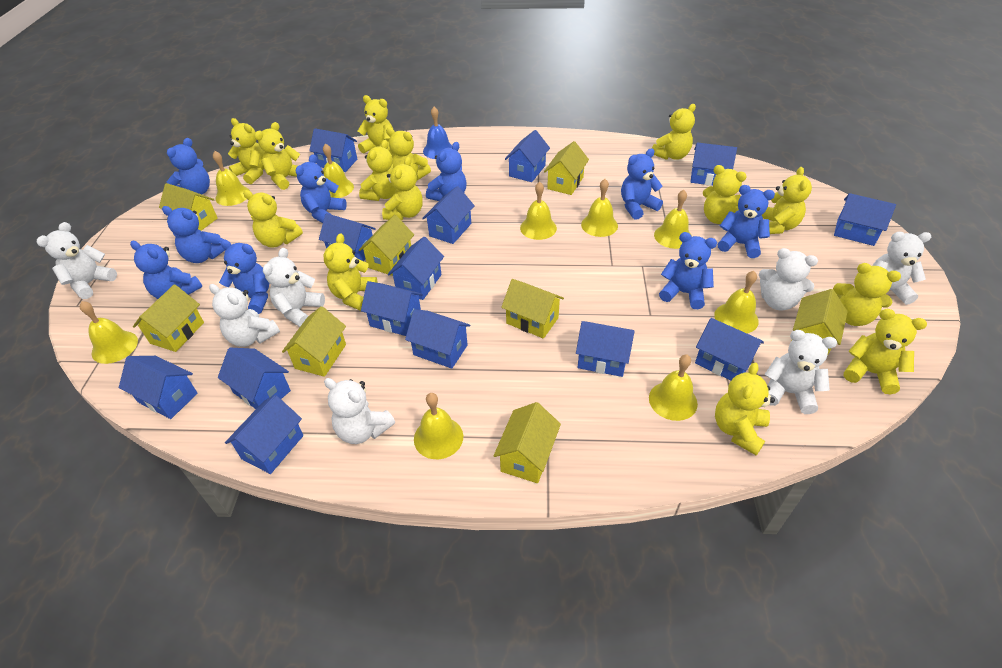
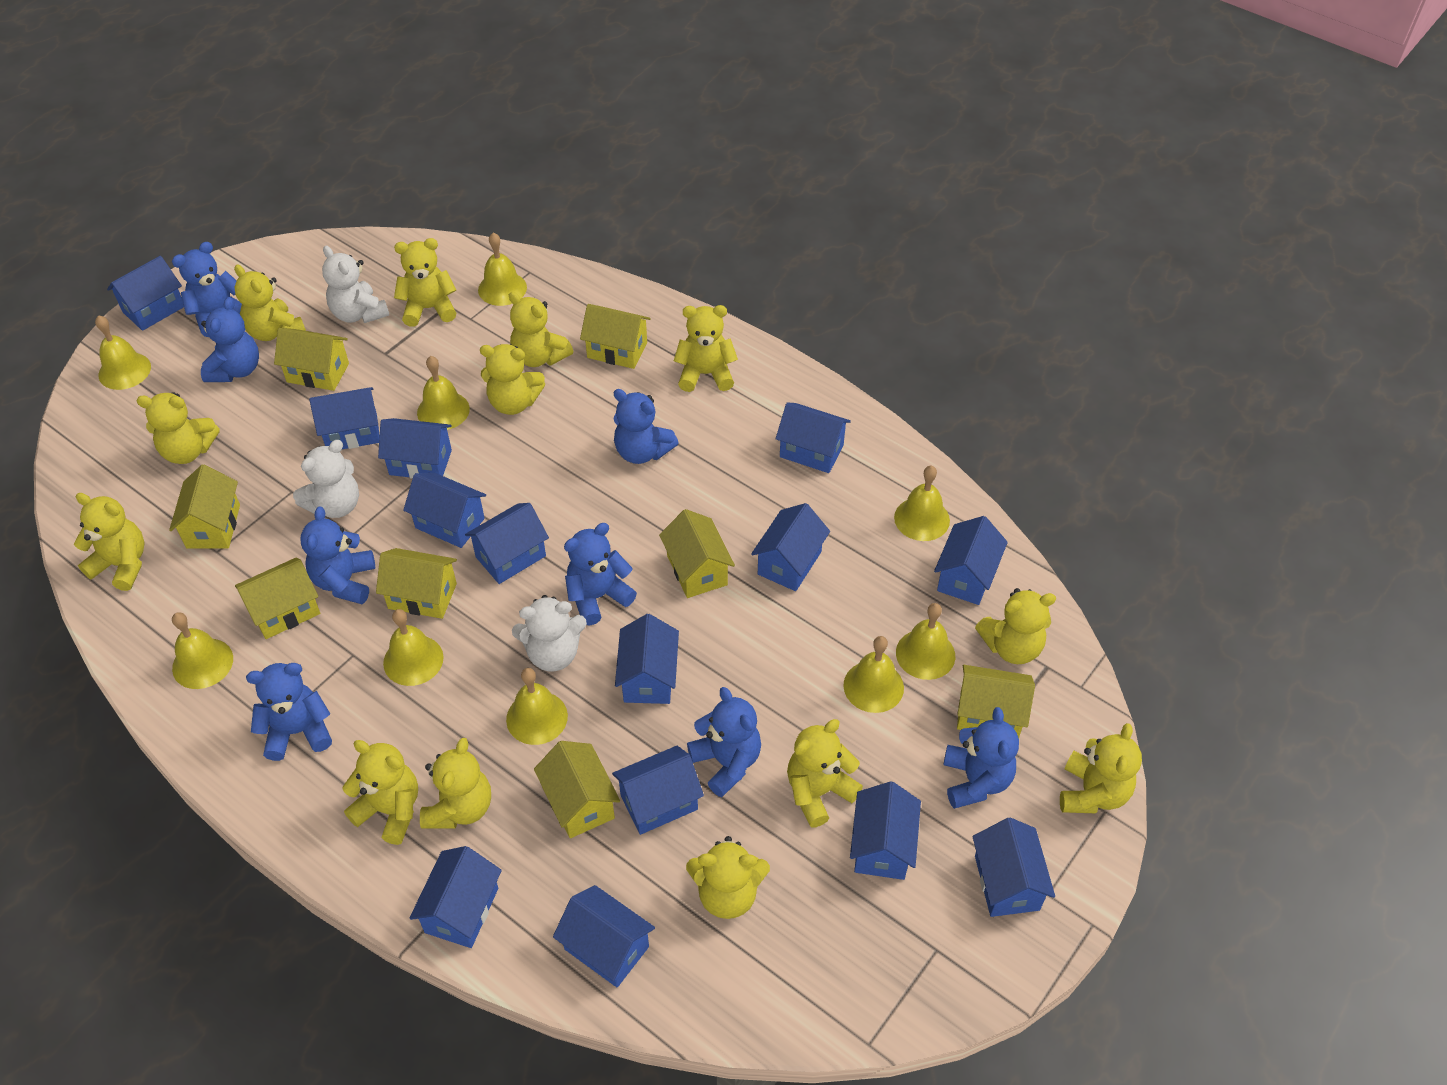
blue bell: [423,107,452,159] = 1 -> none = 0
blue teddy bear: [130,241,203,299] [162,206,225,263] [167,138,210,194] [219,240,269,314] [296,154,347,223] [426,142,467,201] [621,148,663,220] [659,232,717,309] [718,185,775,258] = 9 -> [172,242,242,337] [201,297,259,382] [246,663,332,761] [300,507,375,604] [564,523,637,626] [613,389,679,464] [687,687,761,797] [943,707,1019,809] = 8
white teddy bear: [36,222,117,299] [209,284,280,347] [263,248,325,327] [324,378,395,444] [759,248,818,310] [764,330,837,414] [873,232,931,305] = 7 -> [293,440,359,518] [322,246,389,323] [512,595,587,671] = 3
yellow teddy bear: [228,118,264,184] [243,190,303,248] [255,122,300,190] [324,233,378,311] [358,95,393,154] [359,140,396,201] [382,157,423,220] [386,128,431,180] [652,104,696,160] [703,165,747,224] [715,362,775,455] [762,167,812,234] [833,263,901,326] [844,309,927,394] = 14 -> [74,493,145,591] [137,392,220,464] [234,264,306,341] [342,740,418,845] [394,238,456,327] [420,738,491,829] [480,344,545,415] [509,292,573,367] [674,305,738,392] [686,836,770,919] [787,719,863,827] [975,588,1056,664] [1060,723,1142,813] = 13

